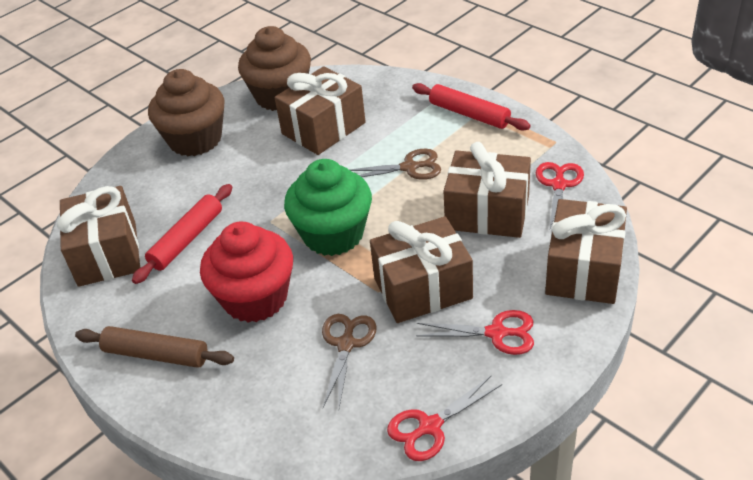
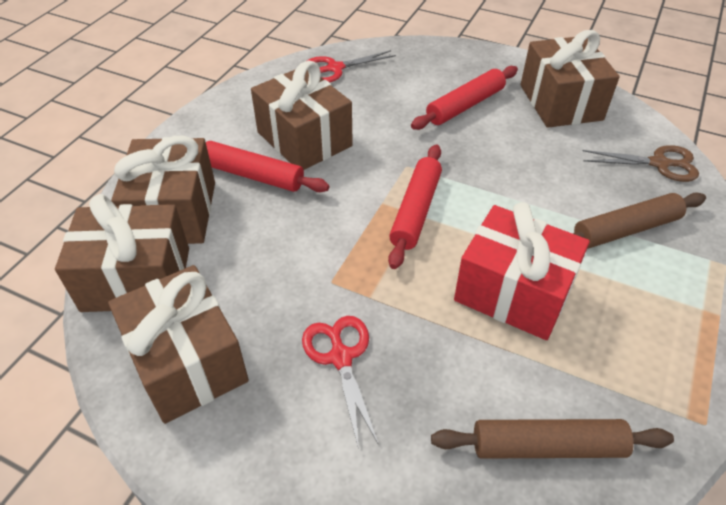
brown cupcake: [148,69,225,156] [238,26,311,111] = 2 -> none = 0
brown rolling pin: [75,326,234,368] = 1 -> [431,419,674,459] [573,193,706,249] = 2
brown scissors: [322,314,377,408] [349,148,441,180] = 2 -> [583,145,699,182] = 1
green cupcake: [284,159,372,256] = 1 -> none = 0
red cupcake: [200,221,293,323] = 1 -> none = 0
red gift: none = 0 -> [454,202,590,340] = 1
red rolling pin: [132,184,232,284] [412,83,531,130] = 2 -> [206,141,330,192] [388,145,442,269] [411,66,518,130] = 3
red scissors: [387,375,502,461] [416,310,534,355] [536,162,584,231] = 3 -> [302,316,379,449] [307,50,396,83] = 2

